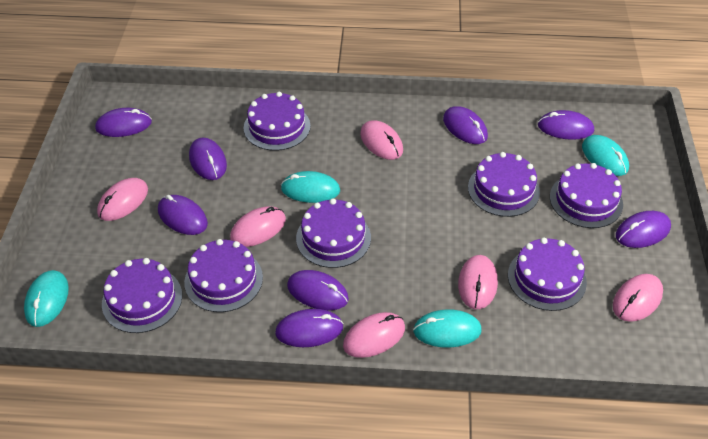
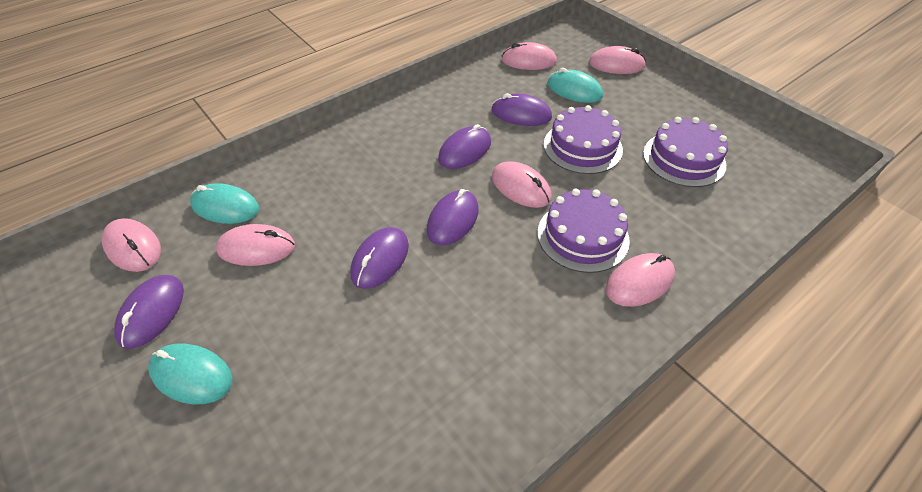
purple cake: [102,258,182,333] [184,239,263,312] [244,92,311,151] [296,198,371,268] [468,152,540,217] [508,238,587,311] [550,163,623,228] = 7 -> [537,189,630,273] [544,105,623,174] [643,117,728,187] = 3
purple mouse: [95,108,152,137] [158,195,208,235] [189,138,227,180] [275,309,344,347] [287,270,349,310] [443,106,488,144] [538,110,594,140] [616,211,671,248] = 8 -> [114,275,184,349] [350,227,409,289] [427,189,479,246] [438,124,491,169] [492,93,552,126] = 5
turquoise mouse: [24,270,69,327] [281,171,340,203] [413,309,482,348] [582,135,629,176] = 4 -> [148,344,233,404] [190,183,259,224] [547,68,603,103] = 3

